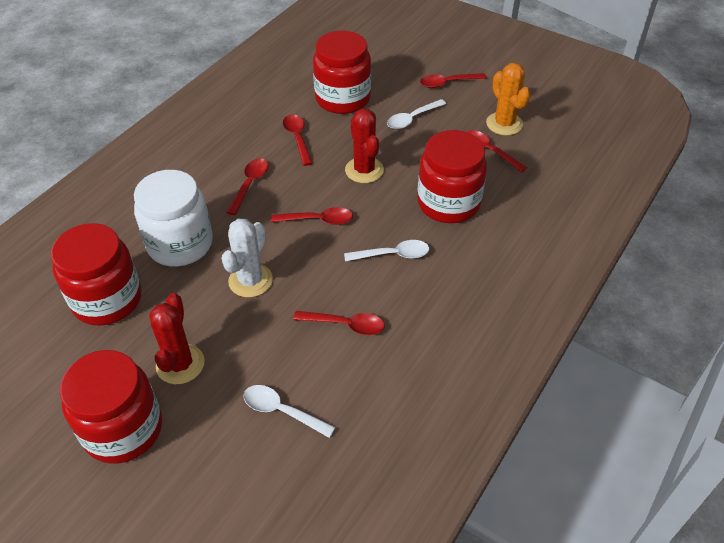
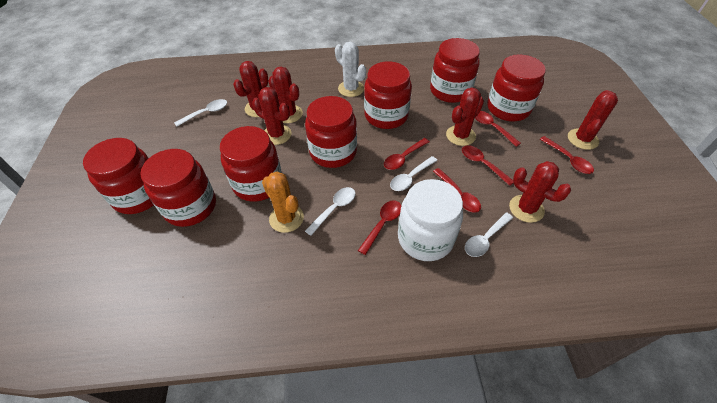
red cactus: [149,293,205,384] [345,109,384,183] = 2 -> [233,61,268,117] [252,87,292,145] [268,67,303,123] [446,88,484,146] [509,161,571,223] [568,90,618,150] = 6
red jar: [51,223,142,326] [60,350,162,464] [313,31,371,114] [417,130,487,223] = 4 -> [83,138,154,214] [140,149,216,227] [220,126,282,202] [305,96,357,168] [364,62,412,129] [430,38,480,103] [487,54,546,121] = 7
white spoon: [243,385,336,438] [344,240,429,262] [387,99,446,129] = 3 -> [174,99,227,127] [305,187,356,236] [390,156,437,191] [465,213,513,257] = 4

